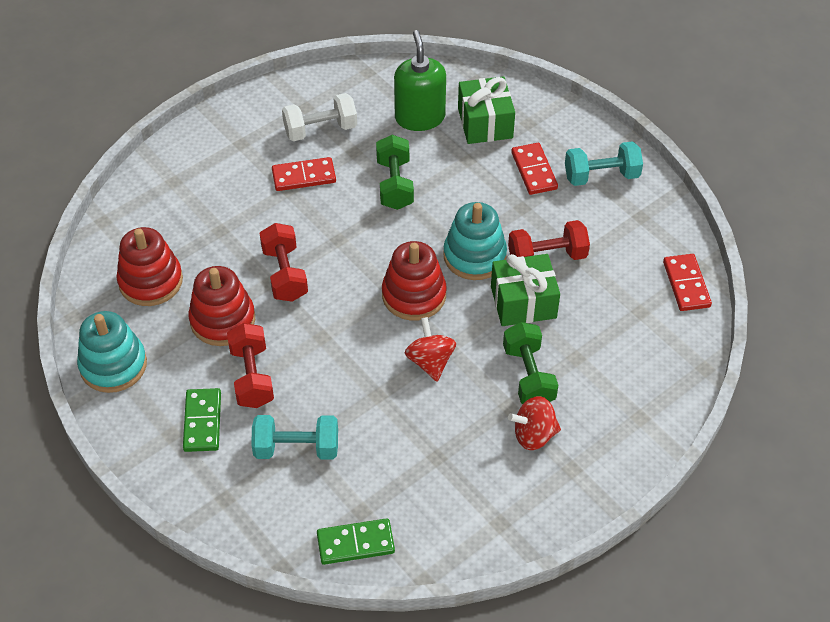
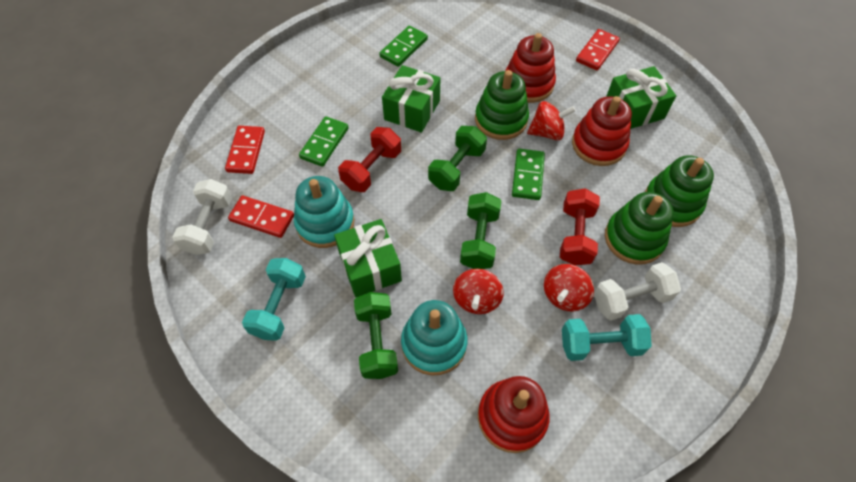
green domino: [183,388,221,452] [317,518,395,565] = 2 -> [299,116,349,167] [379,26,428,67] [512,149,545,200] = 3
green dumbbell: [376,135,414,210] [503,322,558,404] = 2 -> [354,292,398,379] [428,126,487,191] [460,192,501,269] = 3
green gift: [458,76,515,144] [491,254,560,326] = 2 -> [334,219,402,297] [382,65,440,133] [606,66,676,129] = 3
green soap dispenser: [394,30,446,131] = 1 -> none = 0
green stacking toy: none = 0 -> [475,70,529,140] [605,192,674,265] [645,155,714,227] = 3
red dumbbell: [227,323,274,408] [259,223,308,302] [508,220,590,260] = 3 -> [338,127,401,192] [560,189,600,265] = 2
red spinning top: [405,317,456,381] [508,396,561,450] = 2 -> [453,269,504,314] [527,101,576,140] [544,264,594,311] = 3
white dumbbell: [282,93,357,141] = 1 -> [172,179,232,255] [594,262,681,321] = 2

